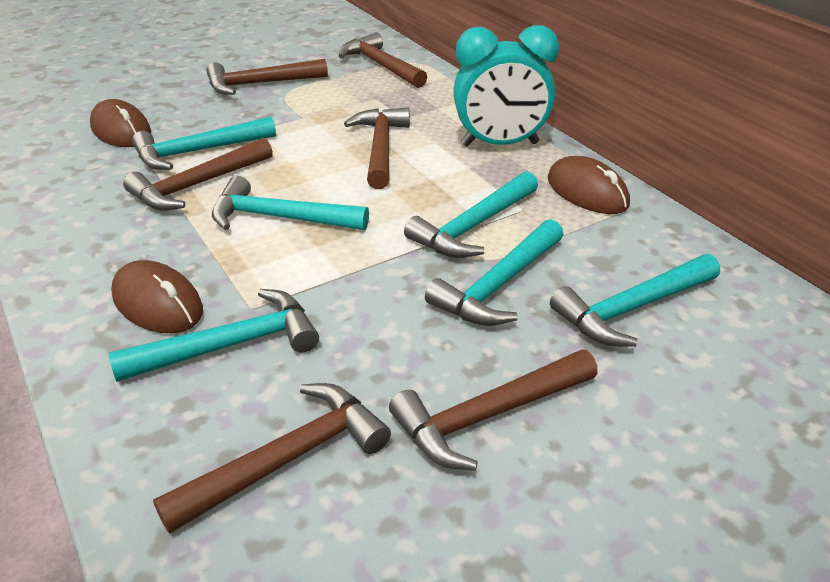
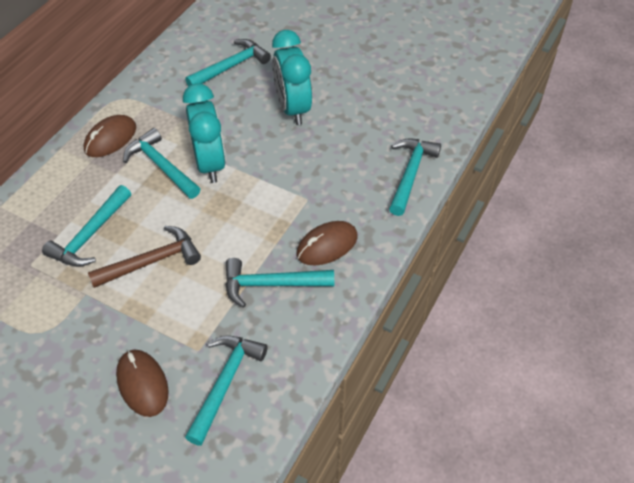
brown hammer: [123,138,273,210] [153,383,391,534] [206,59,328,95] [339,32,427,88] [344,107,410,189] [389,349,598,471] = 6 -> [88,226,201,288] = 1
turquoise clock: [453,25,559,147] = 1 -> [183,83,226,183] [272,30,312,125] = 2

